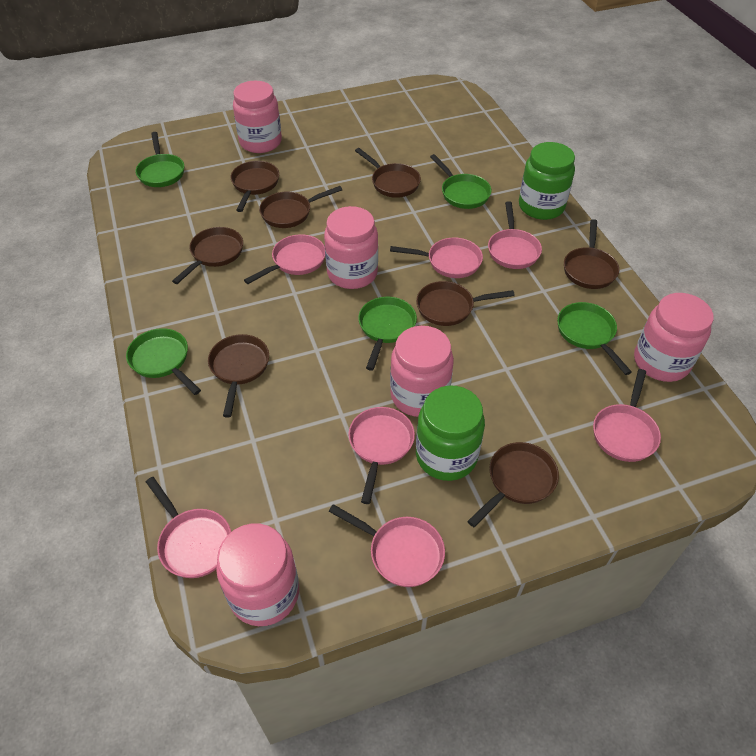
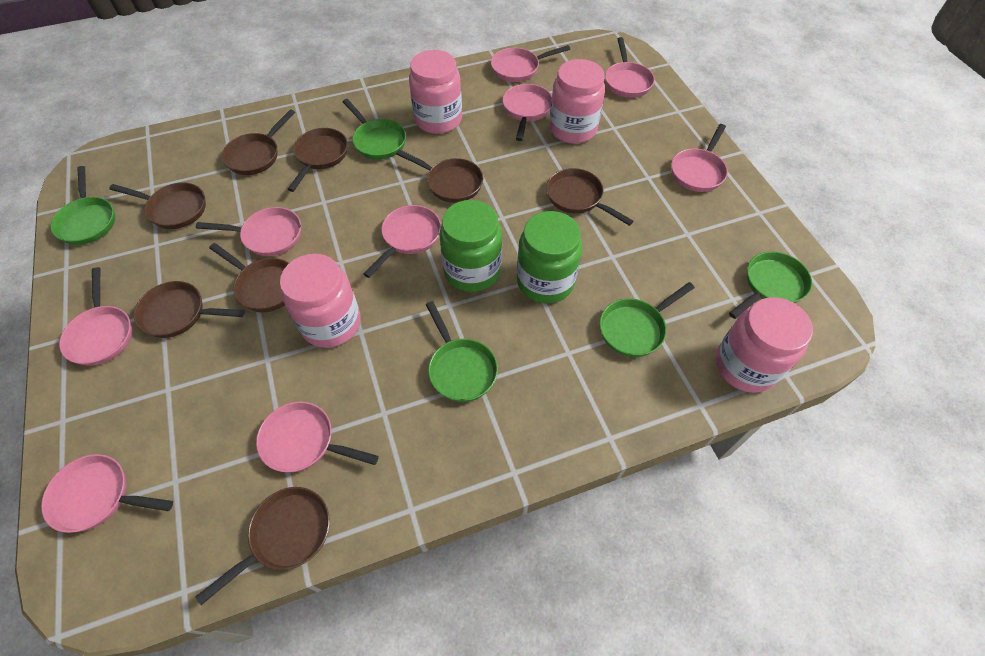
pink jar: [216,524,299,626] [233,81,282,153] [324,206,378,289] [390,326,454,417] [634,293,714,382] = 5 -> [280,254,361,348] [409,50,462,134] [549,59,605,144] [715,297,813,393] = 4
pink pan: [146,477,231,578] [244,234,325,284] [328,504,445,587] [348,407,415,504] [390,238,483,278] [488,201,542,269] [593,369,661,462] = 7 -> [41,454,173,533] [59,267,132,366] [196,207,301,256] [256,402,379,472] [364,205,441,278] [491,45,570,82] [503,84,552,141] [605,37,655,98] [671,124,728,192] = 9

